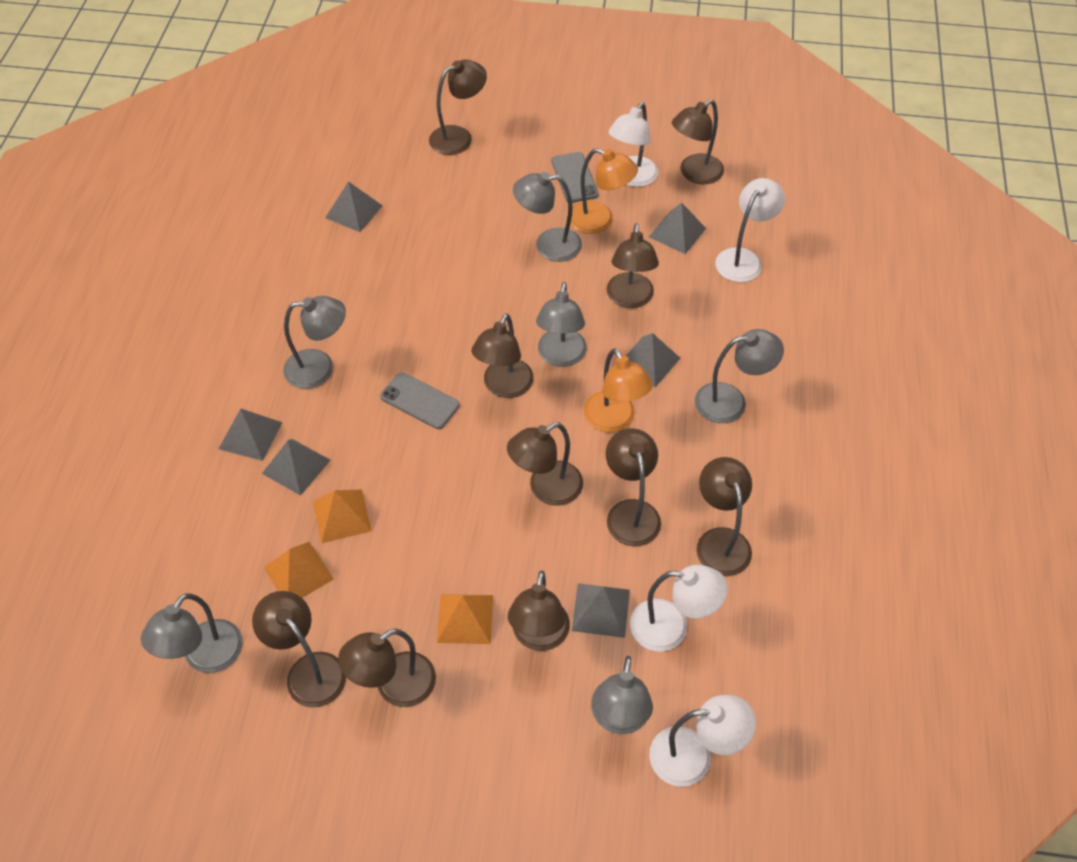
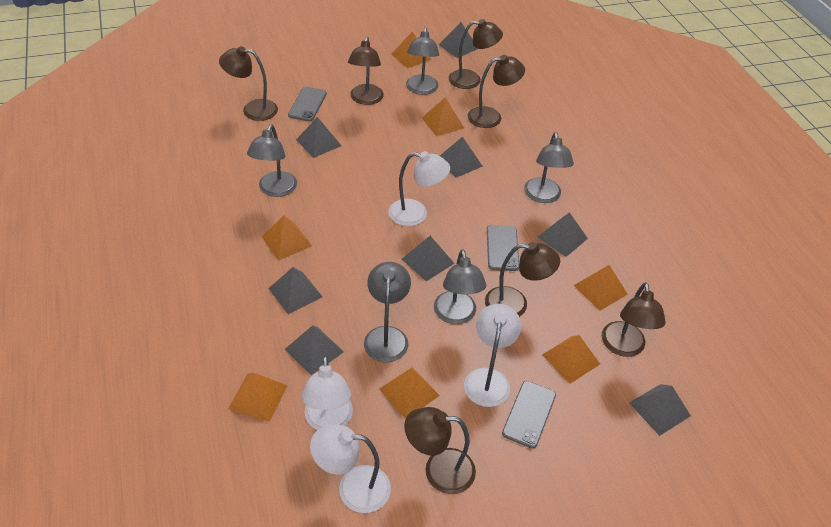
brown lamp: [252,591,346,708] [338,629,436,707] [429,59,487,155] [471,314,534,398] [507,422,583,506] [508,571,570,651] [606,223,659,308] [606,428,661,547] [672,99,724,184] [696,457,752,576] = 10 -> [219,46,278,121] [348,36,384,105] [404,407,476,494] [449,19,503,89] [468,55,525,128] [485,242,560,317] [602,282,666,357] = 7
grey lamp: [141,593,243,673] [283,296,346,389] [513,172,582,262] [536,282,587,367] [591,656,653,734] [695,329,784,423] = 6 -> [247,124,297,197] [364,262,411,362] [406,27,439,95] [434,249,486,324] [524,132,574,203] = 5
grey phone: [380,372,460,429] [551,152,599,203] = 2 -> [288,87,327,121] [487,225,519,271] [502,381,556,449] = 3
grey pyramid: [219,409,283,461] [262,439,331,496] [325,181,383,232] [572,583,630,638] [626,333,680,387] [649,203,706,254] = 6 -> [268,267,323,314] [285,325,344,375] [296,117,341,158] [402,236,455,281] [439,22,478,58] [440,137,483,178] [537,212,588,257] [630,384,691,436] = 8
orange lamp: [570,148,638,234] [584,348,653,433] = 2 -> none = 0
orange pyramid: [263,542,334,598] [313,489,372,544] [437,594,493,644] = 3 -> [228,373,288,422] [262,215,312,260] [379,367,440,419] [391,31,431,68] [422,97,464,136] [542,335,600,384] [573,265,628,311] = 7

